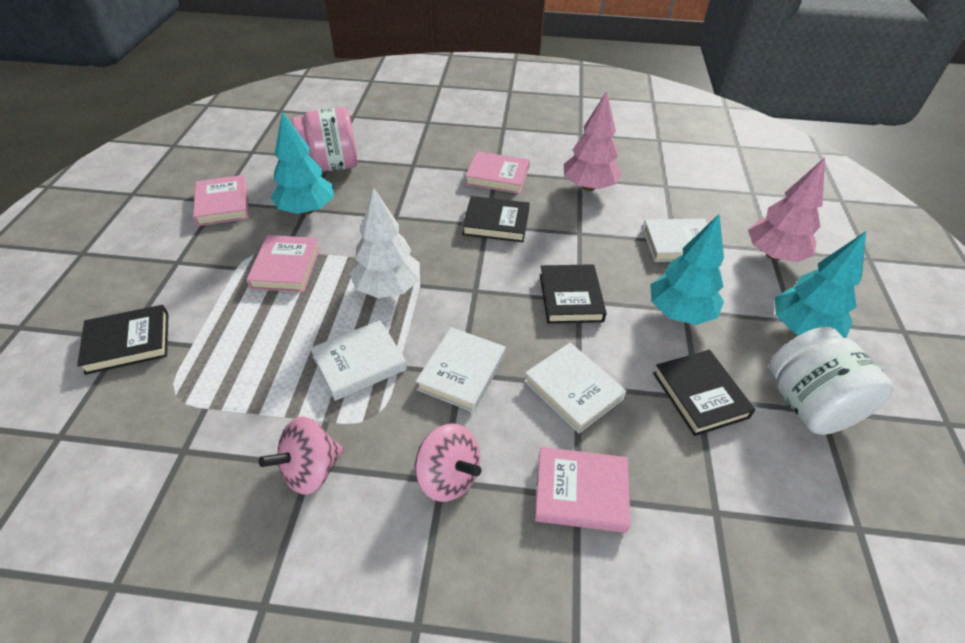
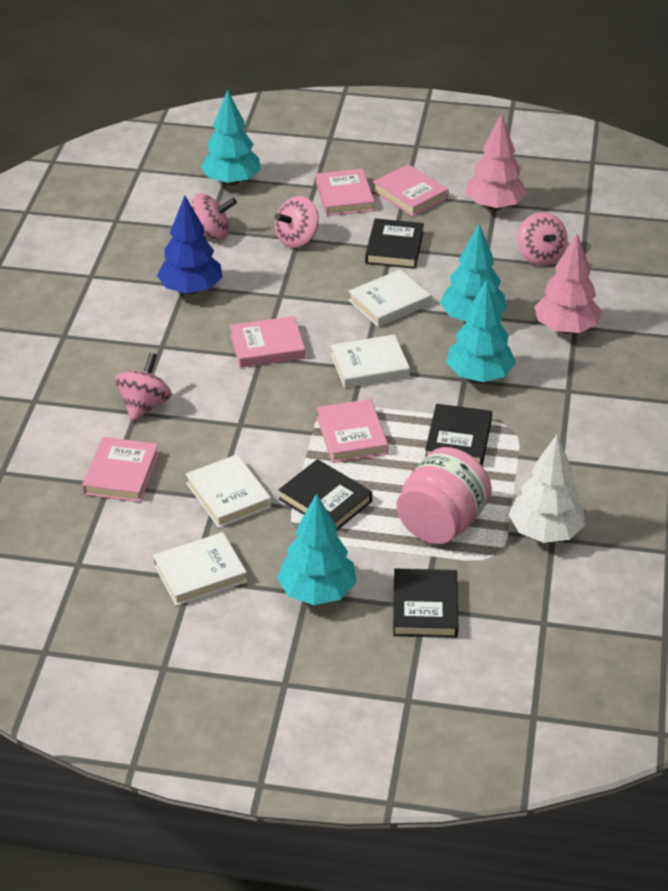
blue tree: none = 0 -> [157,195,222,295] = 1
pink book: [193,175,249,226] [246,235,320,292] [465,151,530,194] [534,447,631,533] = 4 -> [82,437,159,502] [230,316,305,368] [316,169,375,216] [317,399,388,463] [373,164,448,217] = 5
pink spinning top: [259,416,343,495] [415,423,481,502] = 2 -> [115,353,172,422] [191,193,237,240] [275,196,319,248] [517,212,568,266] = 4
turquoise tree: [271,111,334,215] [650,214,724,325] [775,231,866,338] = 3 -> [200,90,261,186] [277,493,357,605] [440,224,507,322] [446,280,516,382] = 4
white jar: [769,327,893,435] = 1 -> none = 0

